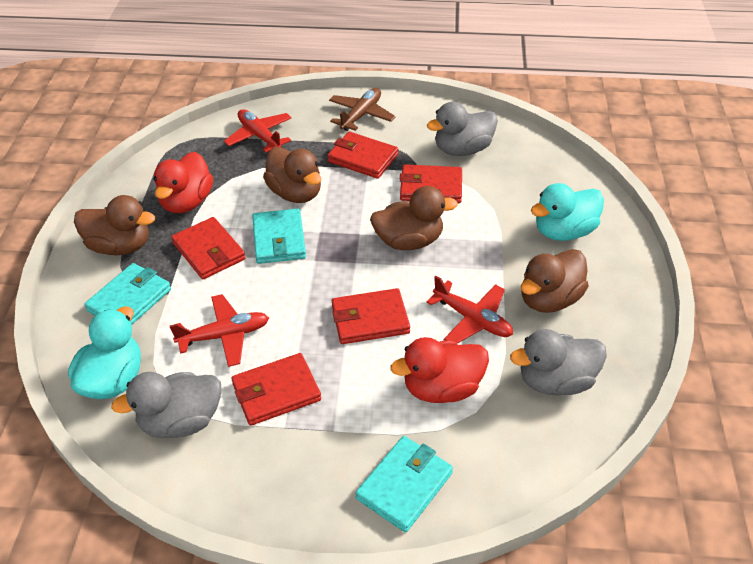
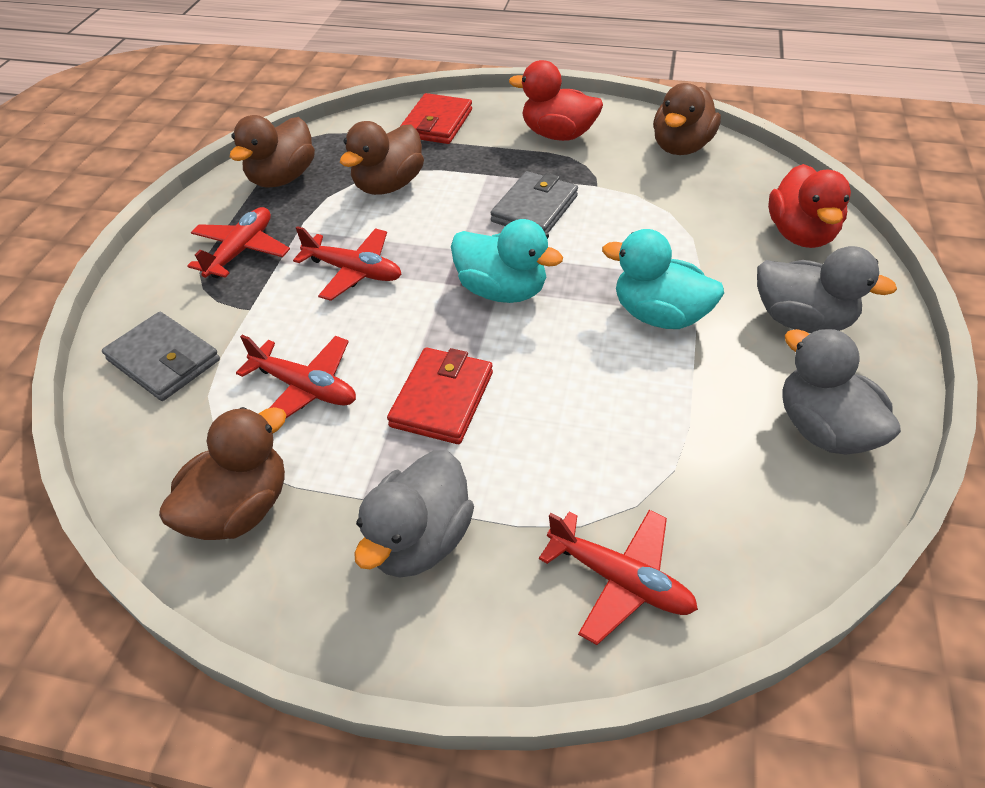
brown plane: [329,88,396,131] = 1 -> none = 0
grey wallet: none = 0 -> [102,312,220,401] [491,171,578,233] = 2
red plane: [170,294,269,367] [224,109,292,152] [426,276,513,344] = 3 -> [188,207,290,278] [236,335,356,418] [293,226,402,301] [539,510,698,645] = 4
red wallet: [171,217,246,279] [231,353,321,426] [327,132,399,179] [332,288,410,344] [399,164,462,203] = 5 -> [387,348,493,444] [400,93,472,144] = 2
turquoise wallet: [84,263,171,325] [252,209,306,264] [355,436,453,532] = 3 -> none = 0

